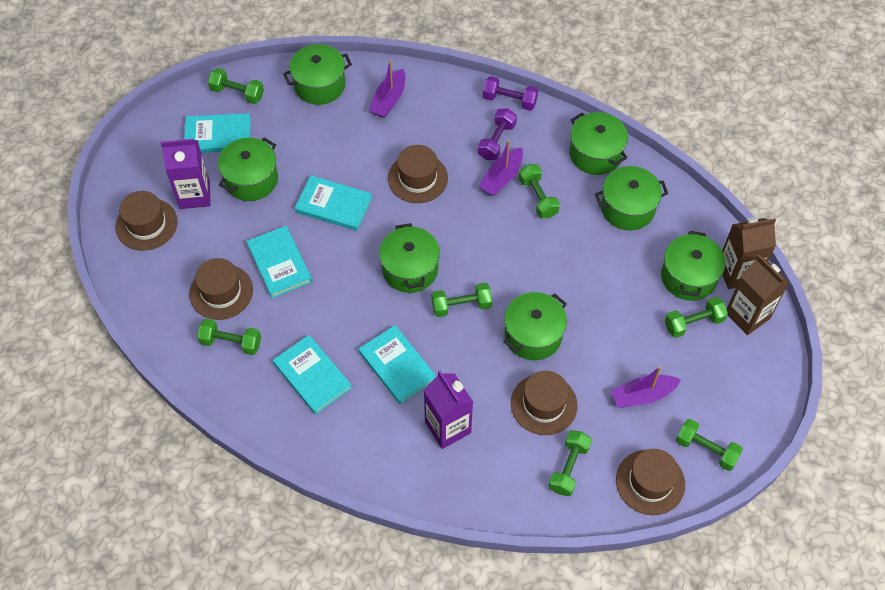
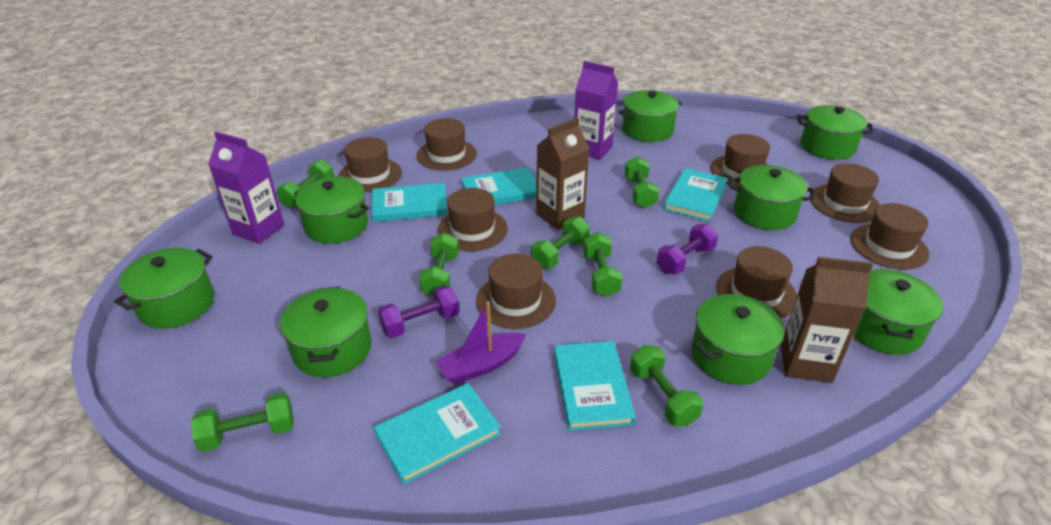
brown hat: [115,191,178,251] [189,258,253,320] [388,145,448,203] [511,371,578,435] [616,449,685,515] = 5 -> [338,137,402,192] [416,118,477,171] [437,188,508,251] [476,254,556,329] [710,134,770,187] [716,246,797,318] [810,163,880,223] [850,203,929,270] = 8
green pot: [218,137,278,201] [283,44,352,105] [379,223,440,293] [503,292,567,360] [569,112,628,175] [595,166,668,231] [661,231,725,301] = 7 -> [114,247,214,329] [280,287,372,377] [294,176,369,244] [619,90,682,142] [691,294,785,385] [730,165,815,230] [798,105,873,160] [853,268,943,355] = 8
purple boat: [369,60,405,118] [479,140,523,196] [611,366,681,408] = 3 -> [436,301,526,384] = 1

